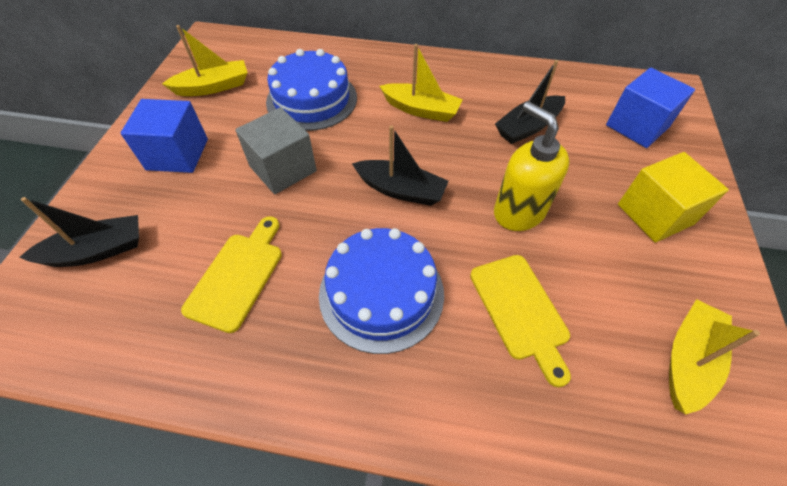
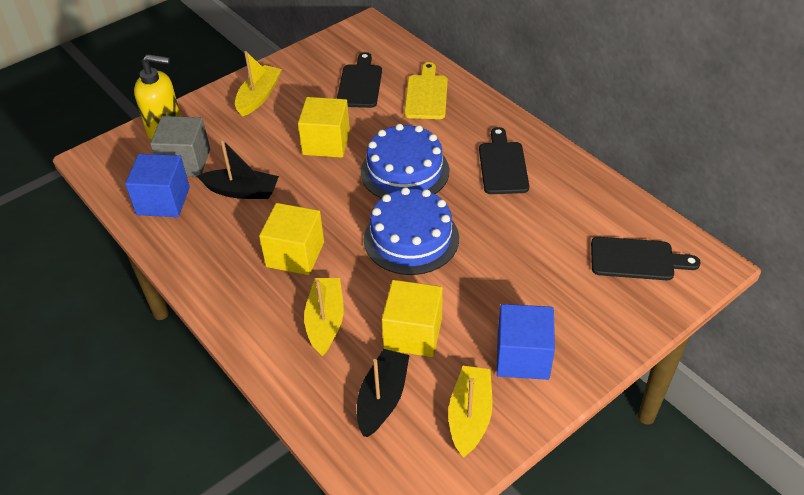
black boat: [19,197,139,267] [352,125,449,206] [495,60,565,144] = 3 -> [197,139,279,199] [357,349,409,437] = 2
black cutting board: none = 0 -> [337,52,382,108] [479,127,529,194] [591,237,701,280] = 3
yellow cube: [618,152,729,243] = 1 -> [259,203,324,275] [298,97,350,158] [382,280,443,357] = 3
yellow cutting board: [181,216,282,333] [470,255,571,388] = 2 -> [404,62,448,119] = 1

